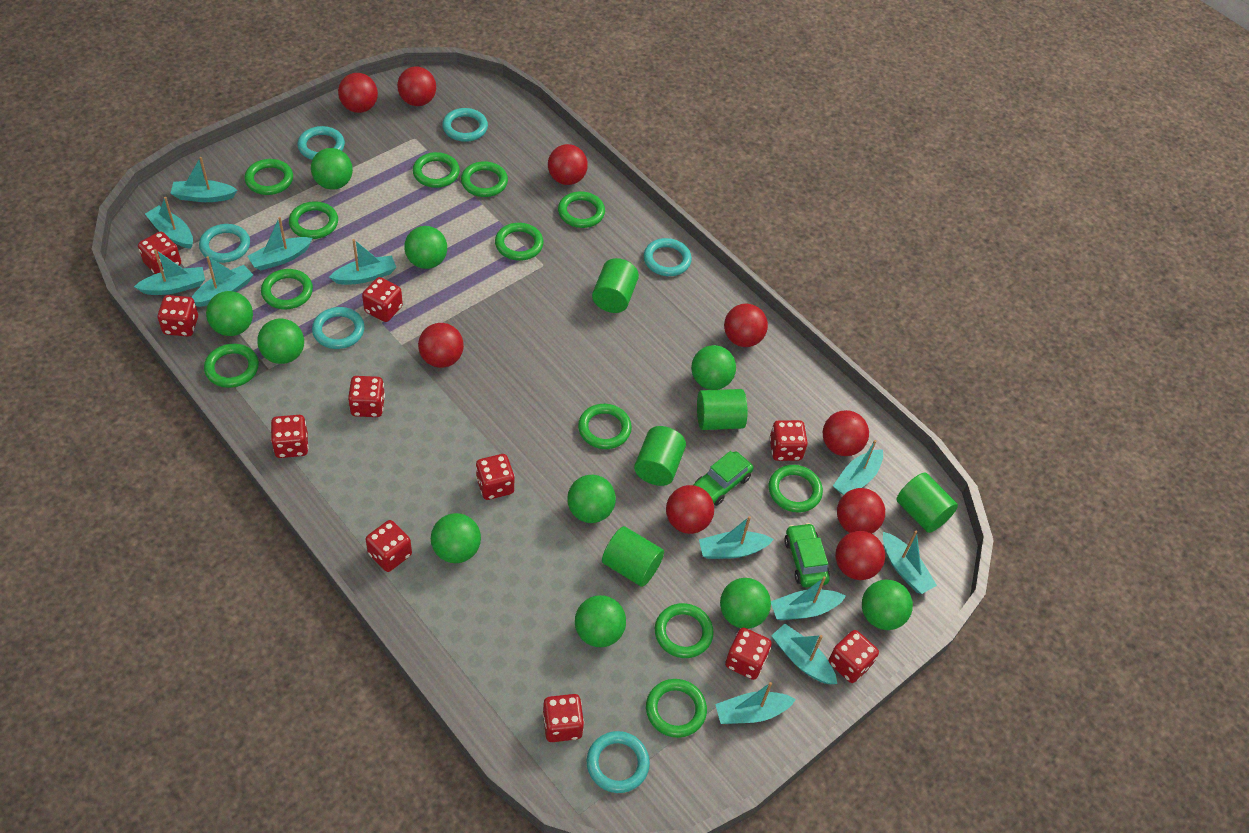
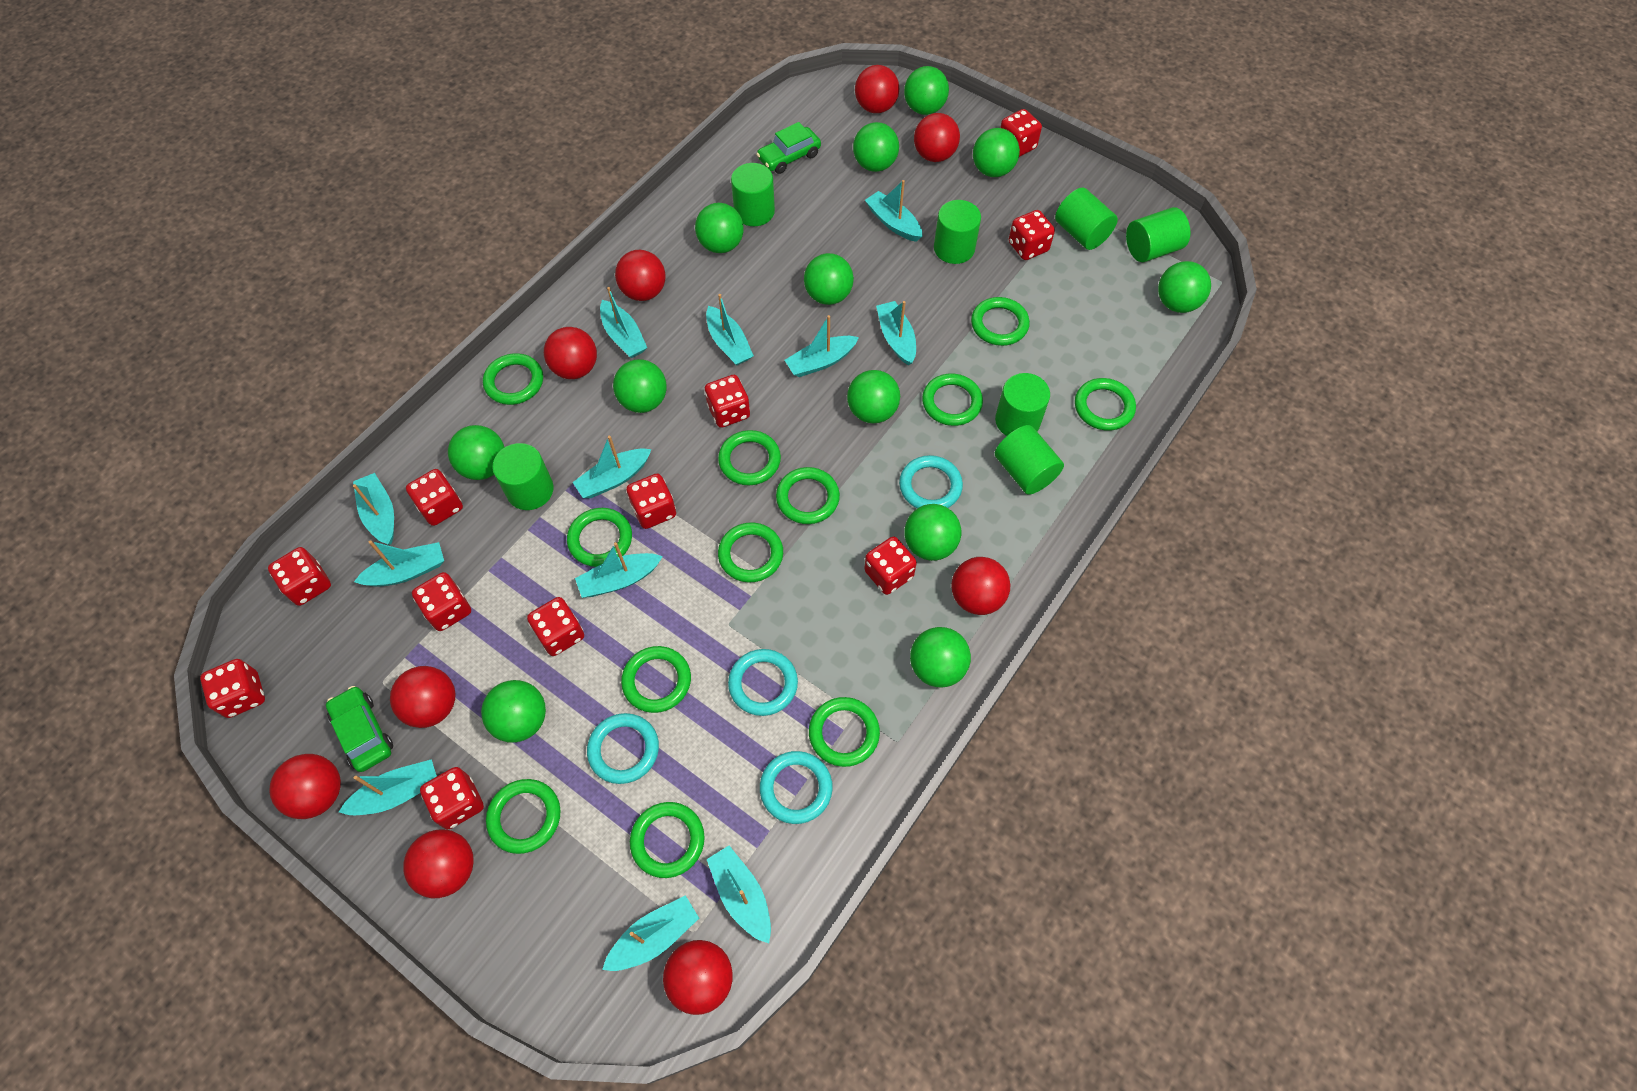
green ball: [206,291,253,336] [257,319,304,364] [311,148,353,190] [404,226,447,269] [431,513,481,563] [567,475,616,523] [575,595,626,647] [691,345,736,390] [720,578,771,629] [862,580,913,630] = 10 -> [448,425,505,480] [481,680,546,743] [613,359,667,413] [695,203,744,253] [804,253,854,305] [847,370,900,423] [853,122,899,172] [904,66,949,115] [904,504,962,561] [910,627,971,688] [973,128,1020,177] [1158,261,1211,313] = 12
green cylinder: [592,258,639,313] [602,526,664,587] [634,426,686,486] [697,389,748,430] [896,473,958,533] = 5 -> [492,443,554,510] [731,163,775,226] [934,200,981,264] [995,373,1050,436] [995,425,1064,495] [1055,188,1118,250] [1126,207,1190,262] = 7
turquoise ring: [199,224,250,263] [298,126,345,160] [312,307,365,349] [442,108,488,142] [587,731,650,793] [644,238,692,276] = 6 -> [587,713,659,784] [728,649,798,716] [760,751,833,824] [899,455,963,508] = 4

